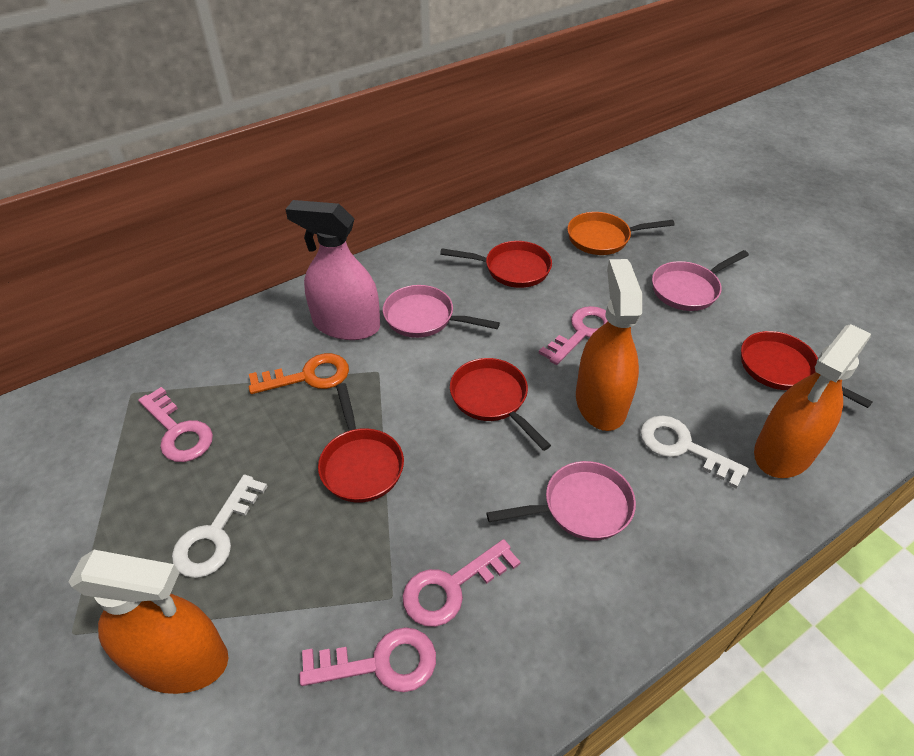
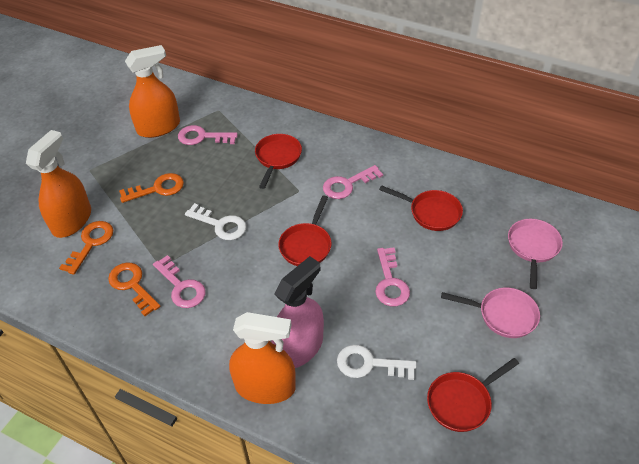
orange key: [249,353,349,394] = 1 -> [59,221,113,275] [108,263,161,316] [119,173,184,203] = 3
orange pan: [567,212,675,255] = 1 -> none = 0
pink pan: [383,285,500,338] [486,461,636,541] [652,250,749,311] = 3 -> [441,287,540,338] [508,219,563,289] = 2

